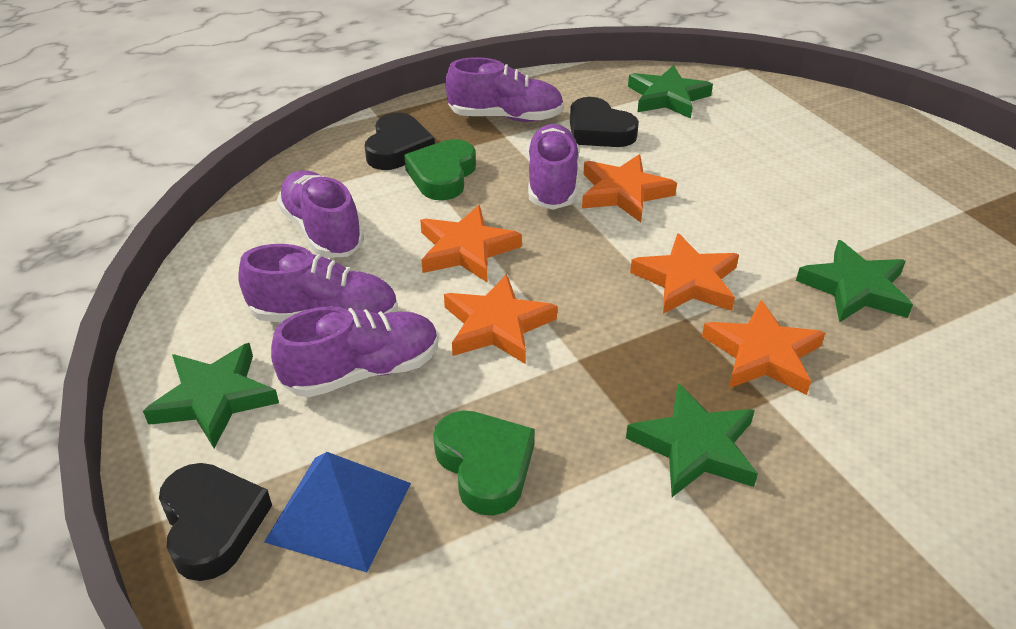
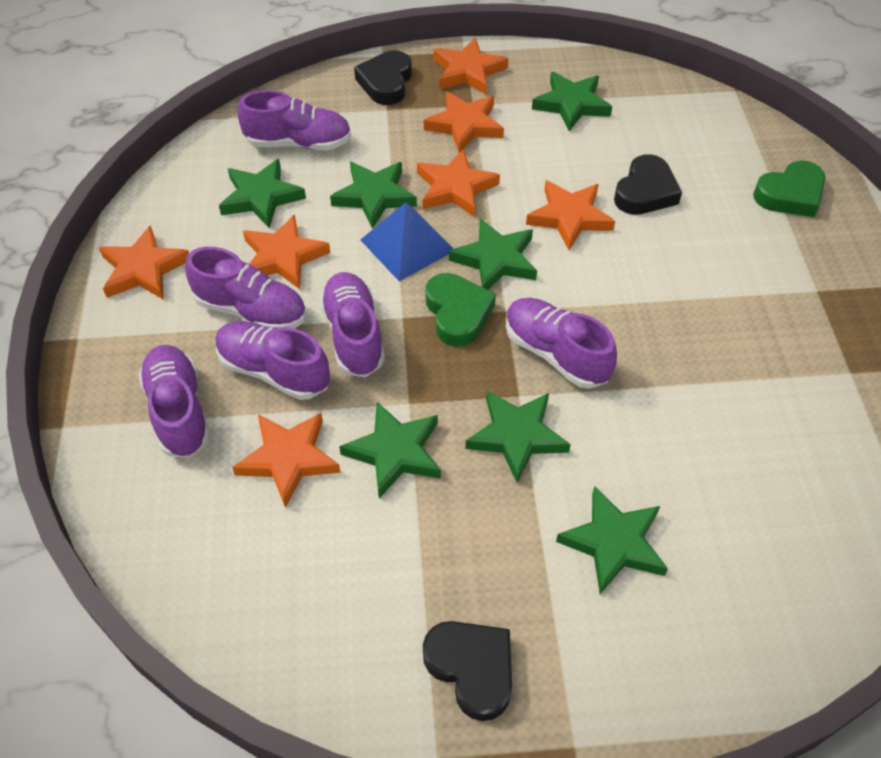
green star: [143,343,279,448] [626,383,758,497] [628,65,713,118] [796,240,913,323] = 4 -> [219,159,306,229] [330,162,417,229] [339,402,441,499] [449,218,537,290] [465,391,571,483] [532,72,612,132] [556,486,668,594] = 7
orange star: [420,205,522,282] [444,274,557,364] [582,154,677,222] [630,233,739,314] [702,300,825,395] = 5 -> [99,225,189,299] [232,413,340,508] [243,214,330,289] [417,149,500,217] [424,92,504,153] [433,38,508,94] [526,180,615,250] = 7
purple shoe: [238,244,398,322] [271,306,439,397] [277,170,364,258] [445,57,564,122] [527,124,579,210] = 5 -> [138,345,210,458] [185,247,306,328] [216,321,330,400] [238,90,351,150] [319,272,385,377] [506,298,617,389] = 6

